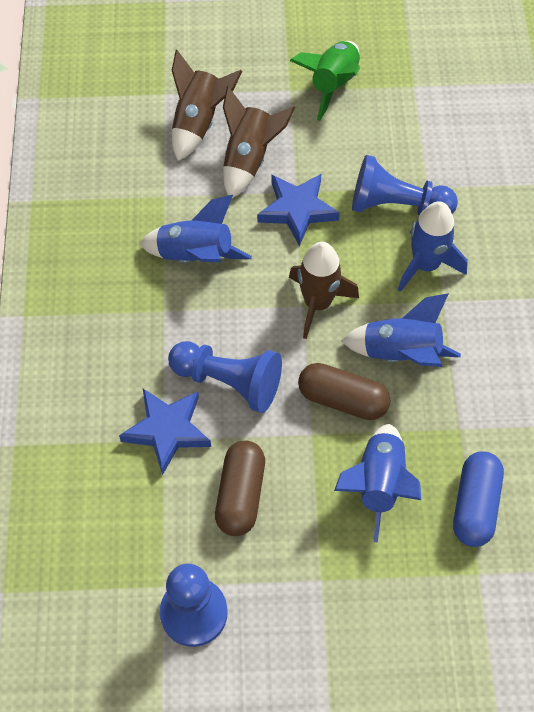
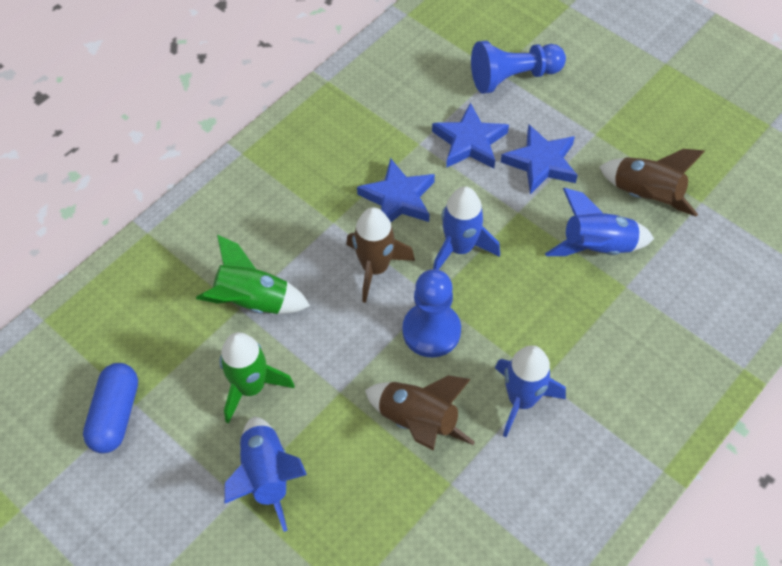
blue pawn: [160,564,228,647] [168,341,282,413] [352,155,458,215] = 3 -> [402,269,461,358] [471,41,566,94] = 2
blue star: [119,389,211,475] [257,174,340,246] = 2 -> [357,158,435,222] [432,103,509,168] [501,125,578,194] = 3
brown capsule: [215,441,265,536] [298,363,391,420] = 2 -> none = 0
green rocket: [290,41,360,121] = 1 -> [196,235,310,314] [220,332,295,423] = 2

